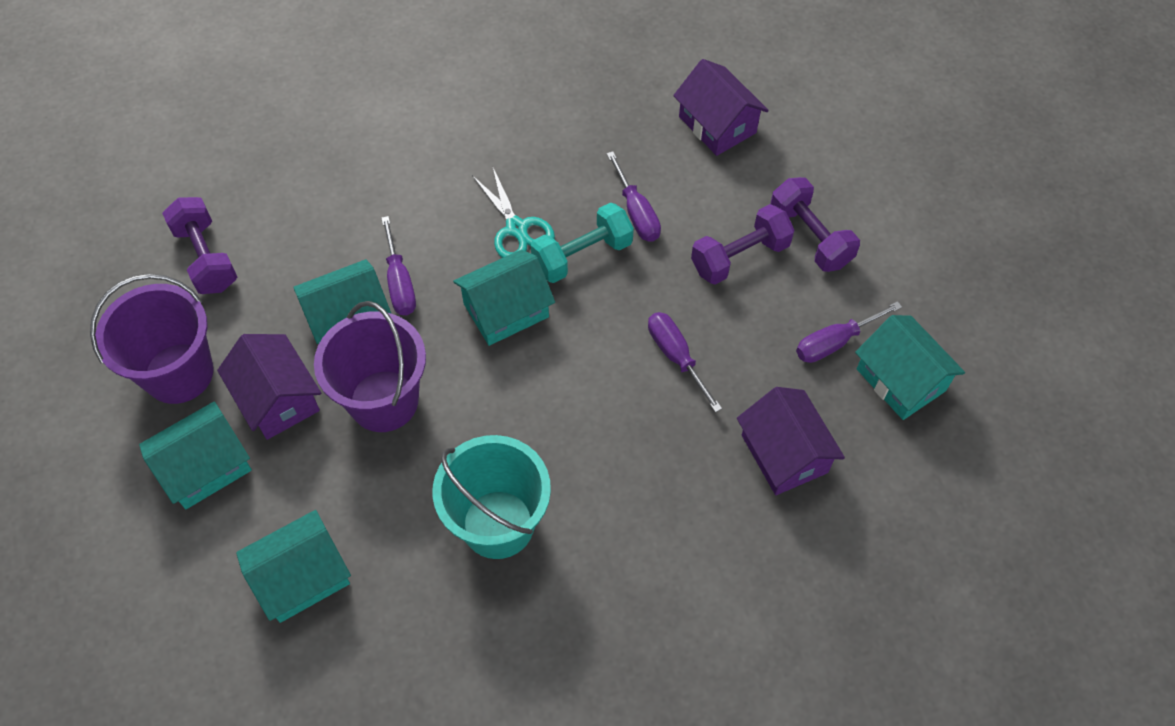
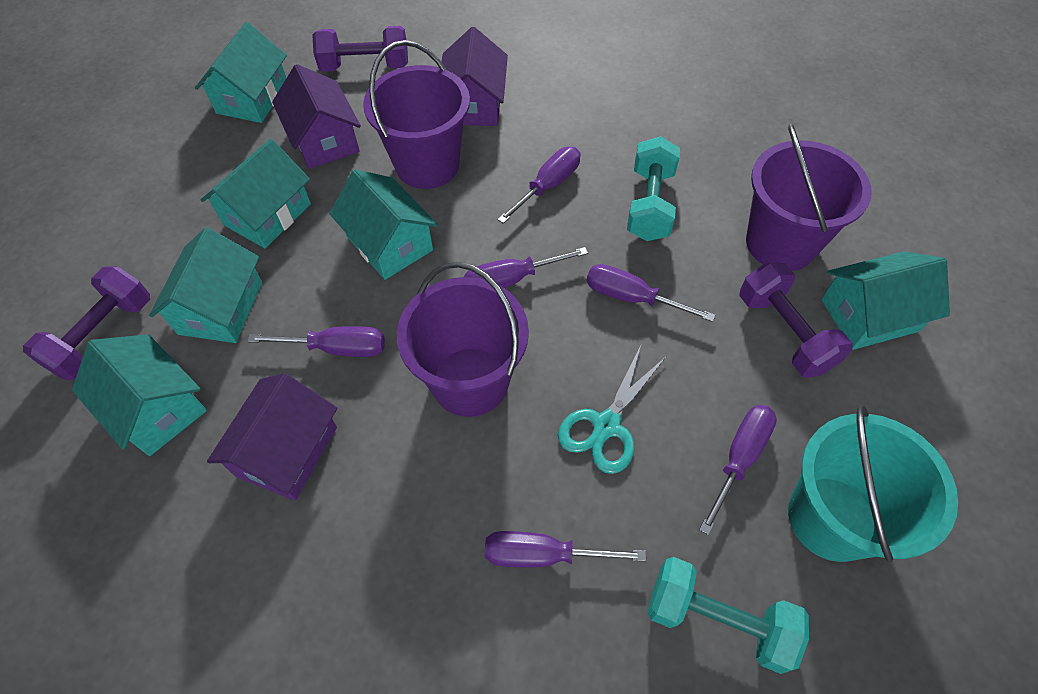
purple bucket: [90,274,214,404] [314,301,426,432] = 2 -> [363,40,470,189] [397,261,529,417] [746,124,871,271] = 3
purple screwdriver: [381,216,416,315] [607,151,661,242] [648,312,722,412] [796,301,902,363] = 4 -> [247,326,385,357] [464,247,588,288] [485,531,646,568] [497,147,580,224] [586,264,715,322] [699,405,777,535] = 6
turquoise dumbbell: [531,203,634,283] = 1 -> [627,136,680,241] [647,557,809,674] = 2
turquoise house: [139,402,252,509] [236,510,351,623] [293,259,392,344] [453,250,555,346] [855,315,965,420] = 5 -> [72,334,207,456] [149,228,262,343] [195,22,287,123] [201,139,311,248] [329,169,438,280] [821,251,950,350] = 6

